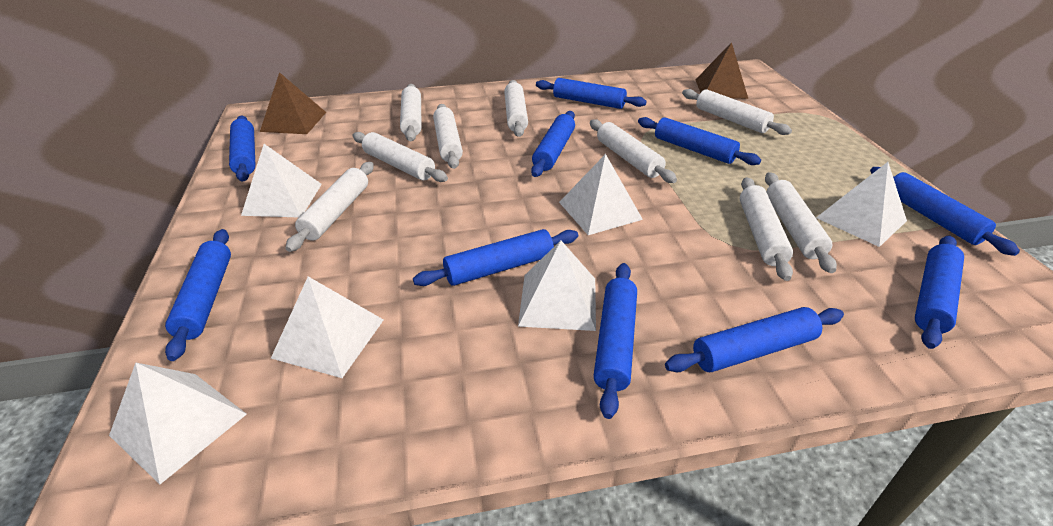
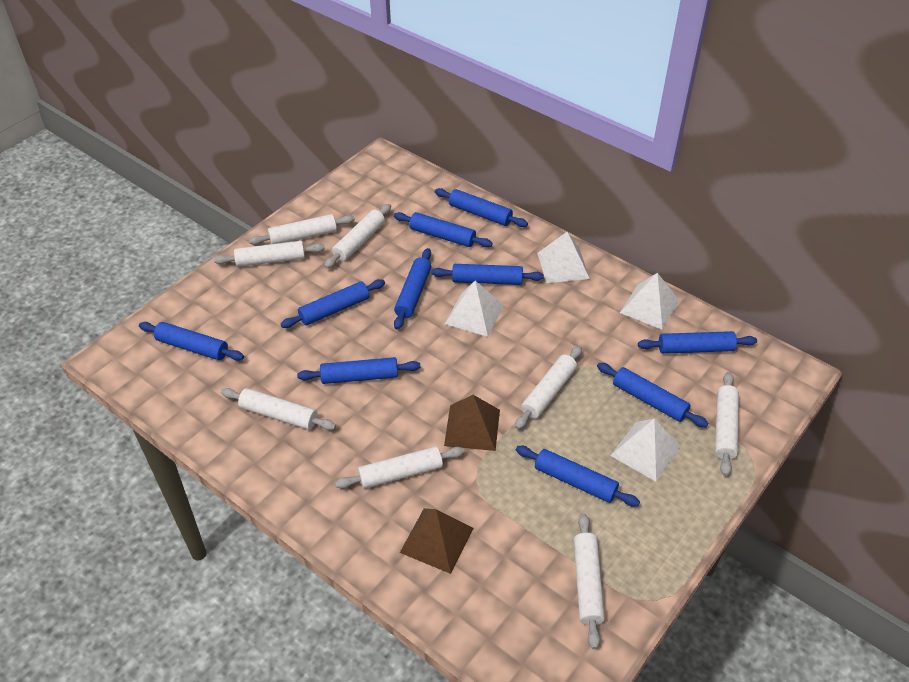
white pyramid: [109,363,247,484] [241,144,322,217] [271,277,384,378] [518,241,596,331] [559,154,643,235] [816,162,907,247] = 6 -> [445,281,504,337] [537,232,590,283] [610,418,681,482] [620,273,679,330] = 4
white rolling pin: [285,162,374,252] [353,132,448,182] [400,84,422,141] [433,104,463,169] [504,80,528,137] [590,119,677,183] [682,89,792,135] [740,177,793,281] [765,172,837,273] = 9 -> [214,241,325,267] [221,388,336,430] [249,214,355,245] [324,204,391,268] [335,446,464,489] [515,346,582,429] [574,513,605,649] [715,372,739,476] = 8

